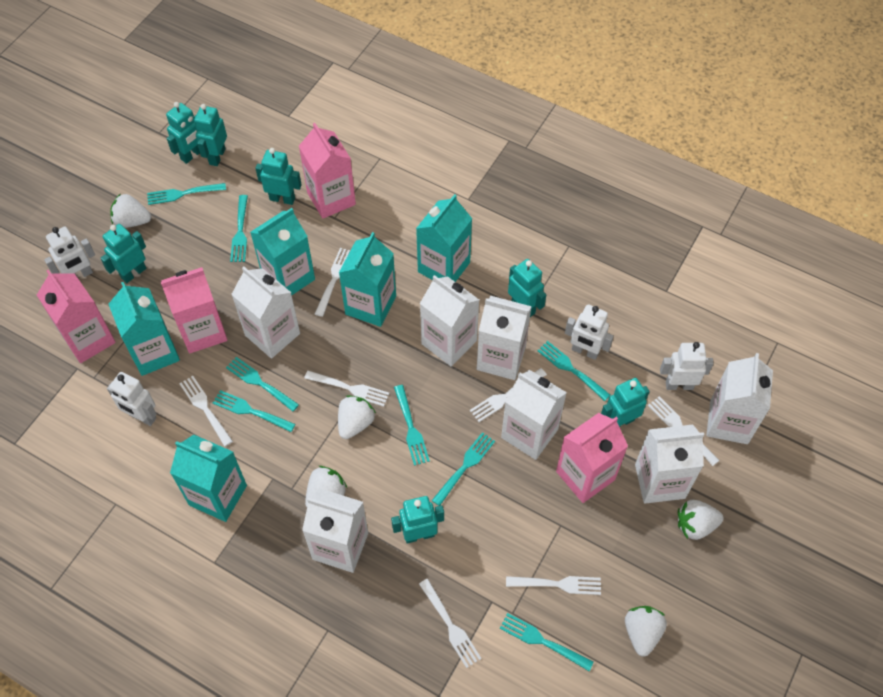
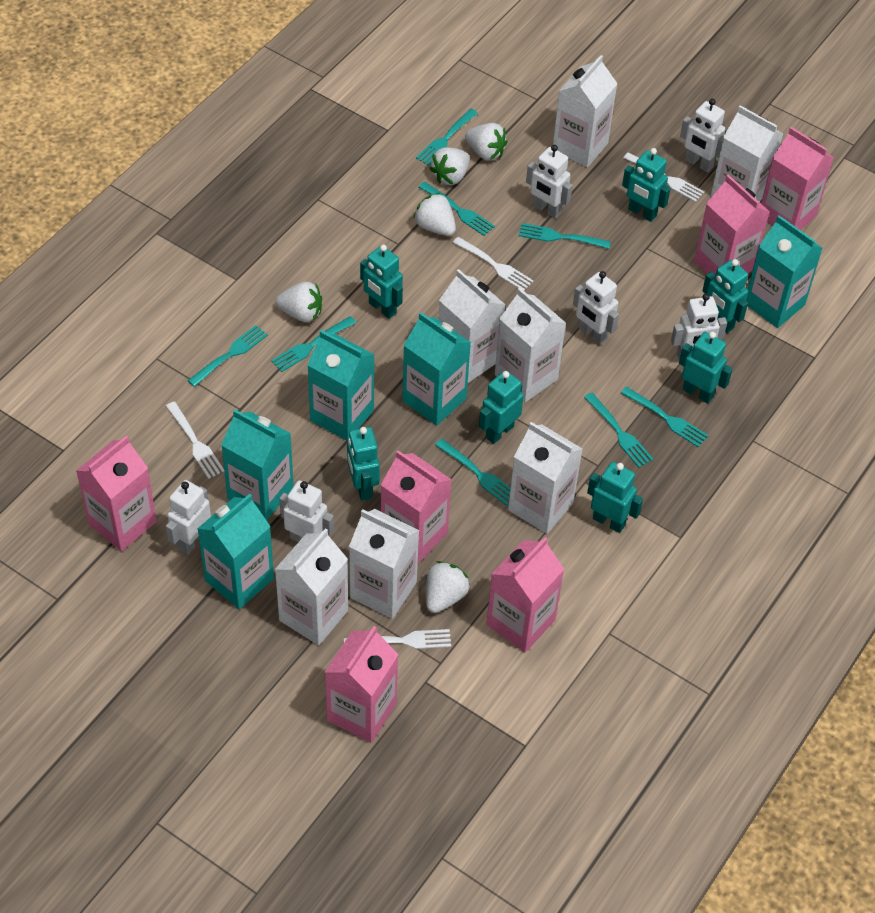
pink carton: [37,269,116,363] [161,267,228,353] [299,123,356,219] [556,413,628,503] = 4 -> [76,435,157,551] [325,626,399,743] [381,451,452,563] [486,537,564,653] [694,174,770,275] [761,127,834,230] = 6
white fork: [179,376,233,447] [304,371,389,407] [315,248,350,317] [419,579,482,668] [470,368,547,422] [506,576,601,595] [648,396,720,466] = 7 -> [166,401,224,479] [344,629,451,649] [453,237,533,291] [624,152,704,202] = 4
white robot: [44,226,95,278] [107,372,157,426] [565,305,614,360] [660,342,714,390] = 4 -> [166,480,211,554] [279,480,334,542] [526,145,573,219] [573,271,619,345] [671,294,727,361] [680,99,725,172] = 6

